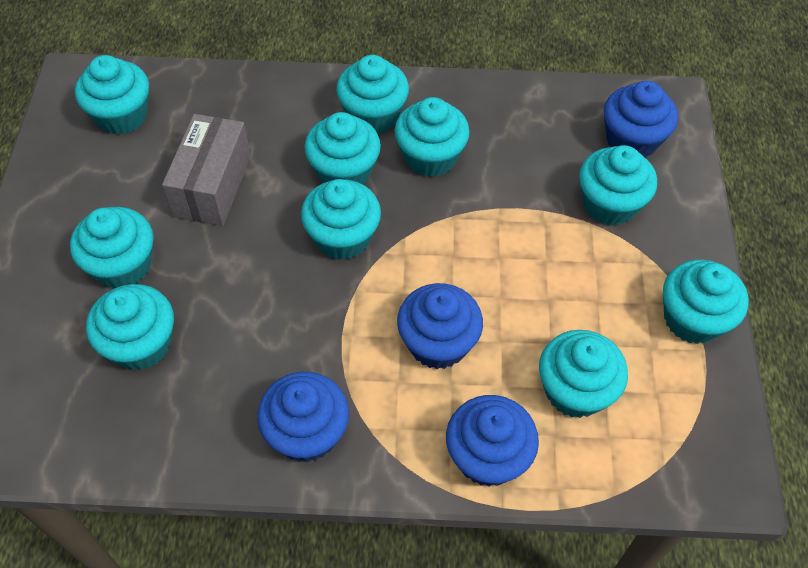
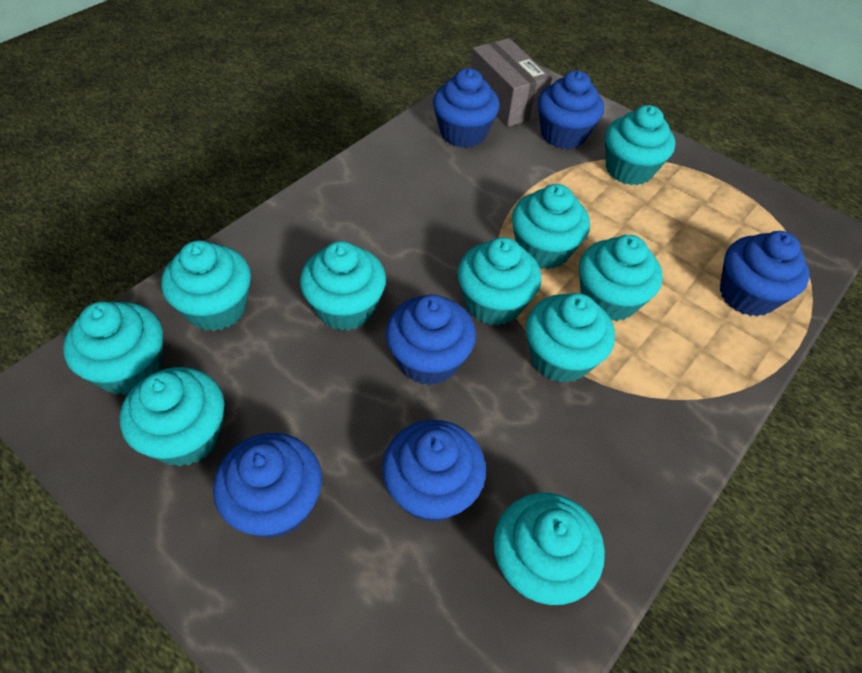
blue cupcake: [257,372,349,462] [397,283,483,369] [446,395,539,487] [604,81,678,158] = 4 -> [213,433,322,538] [382,420,486,523] [386,294,476,385] [433,68,500,148] [538,70,604,149] [720,231,810,317] = 6

